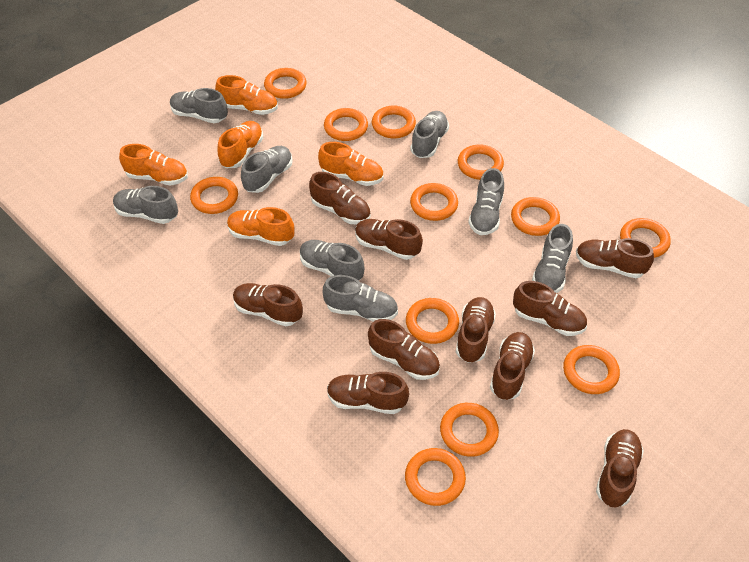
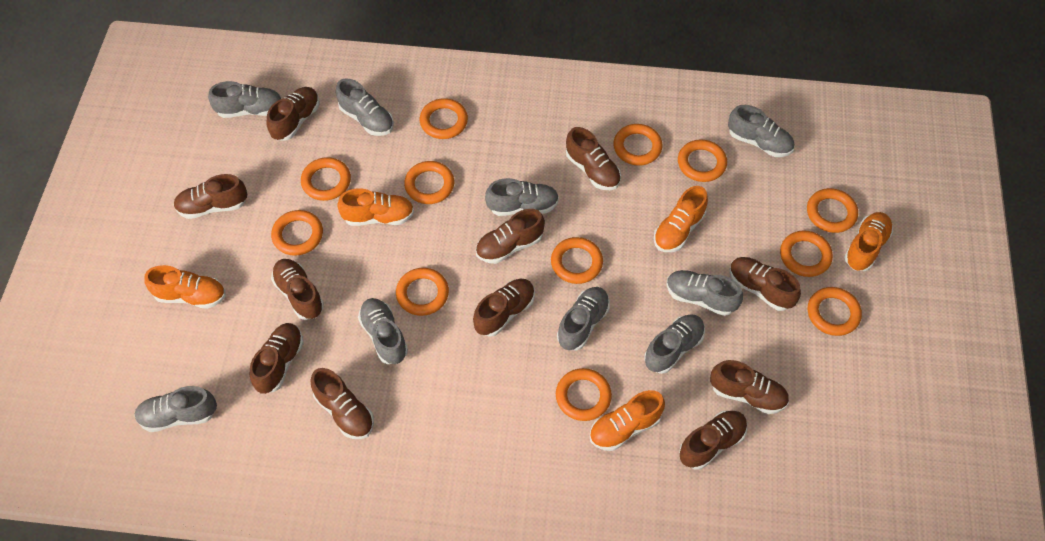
brown shoe: [233,283,303,326] [309,172,371,225] [327,372,409,414] [355,219,423,260] [368,319,440,380] [456,297,496,363] [490,332,535,400] [513,281,587,336] [576,238,654,278] [596,429,644,508] = 10 -> [174,174,247,219] [250,323,304,394] [267,87,320,141] [271,259,324,320] [310,368,374,439] [473,279,535,337] [476,209,545,264] [566,127,621,190] [679,411,747,469] [710,360,789,414] [730,257,801,311] = 11
grey shoe: [113,186,178,224] [170,88,228,123] [241,146,293,193] [300,240,364,281] [323,275,398,322] [410,111,449,158] [468,168,504,235] [532,224,573,293] = 8 -> [134,386,217,432] [208,81,281,118] [336,78,394,136] [358,298,408,364] [485,178,559,216] [557,287,610,351] [644,314,705,374] [667,270,743,316] [728,105,794,157] = 9

